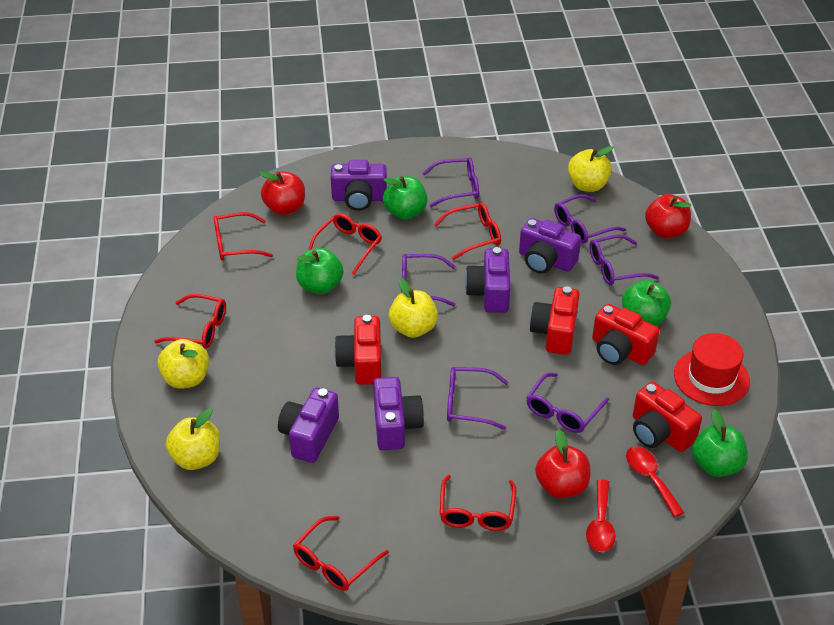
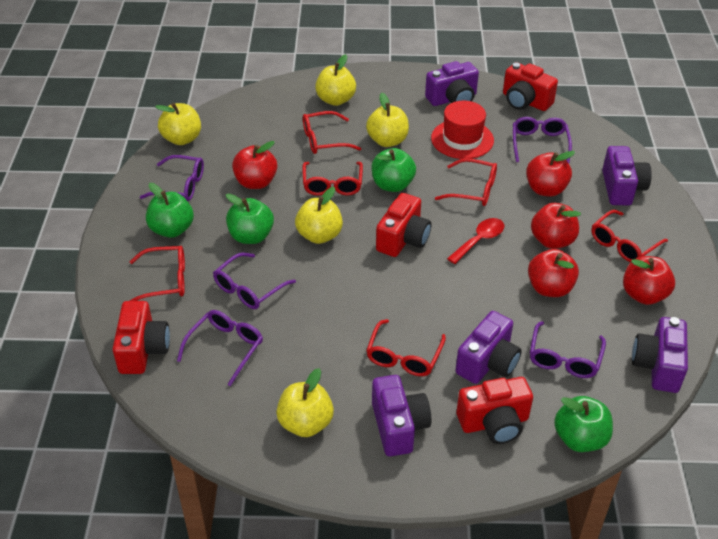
purple glasses: [401,254,456,306] [422,157,479,207] [447,367,508,430] [526,373,609,433] [554,194,626,244] [589,234,659,285] = 6 -> [140,155,204,201] [177,310,263,386] [213,252,296,309] [513,117,572,163] [530,321,606,378] = 5
red apple: [259,171,305,215] [535,429,590,498] [645,194,691,238] = 3 -> [232,141,277,189] [526,151,575,197] [528,249,579,297] [531,203,581,249] [623,256,675,305] = 5
red spoon: [586,479,616,552] [626,446,685,517] = 2 -> [447,218,504,264] = 1
yellow apple: [157,339,209,389] [166,408,220,470] [389,278,438,338] [568,146,613,192] = 4 -> [155,103,201,145] [276,368,334,437] [295,187,343,244] [315,54,356,106] [366,93,409,147] = 5

